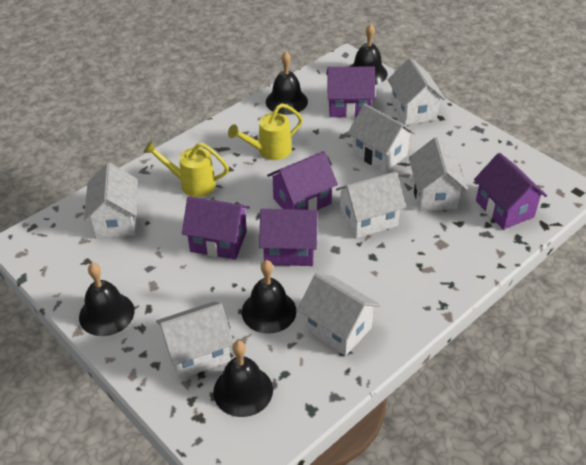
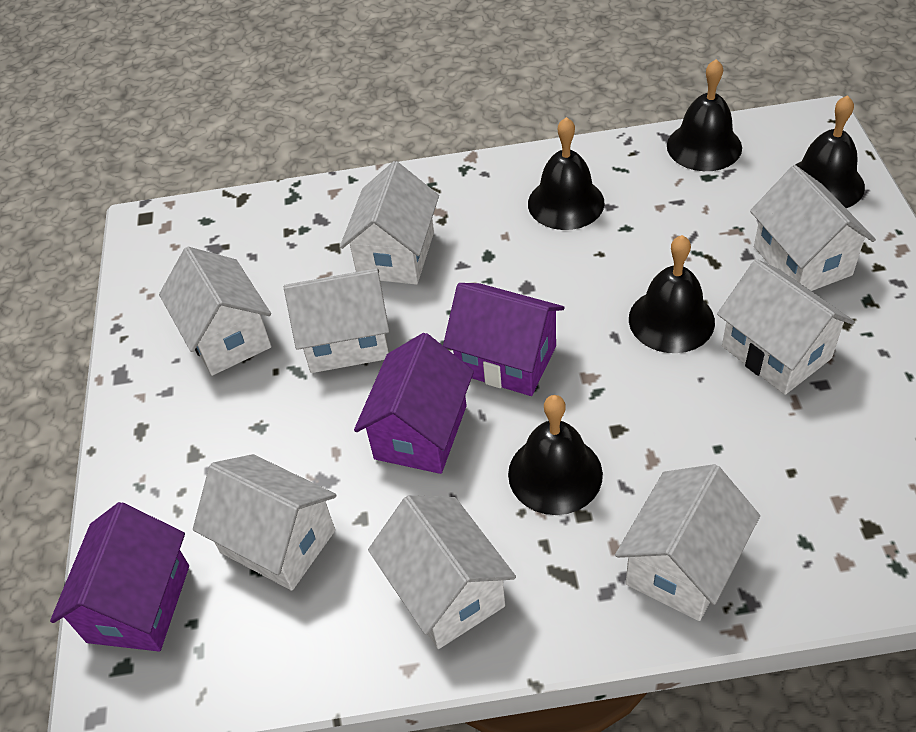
purple house: [182,196,250,260] [259,209,318,266] [267,151,338,210] [326,66,375,118] [474,153,547,230] = 5 -> [50,502,189,651] [354,333,474,474] [443,283,564,396] = 3
white house: [84,162,138,239] [156,302,234,379] [297,273,380,356] [336,172,406,238] [348,104,415,172] [388,58,445,125] [409,137,468,211] = 7 -> [159,247,271,376] [193,454,336,591] [284,268,389,373] [340,161,439,285] [368,495,516,649] [615,464,760,621] [717,259,854,395] [750,165,876,291] = 8
yellow watering can: [143,141,229,197] [228,103,303,160] = 2 -> none = 0

